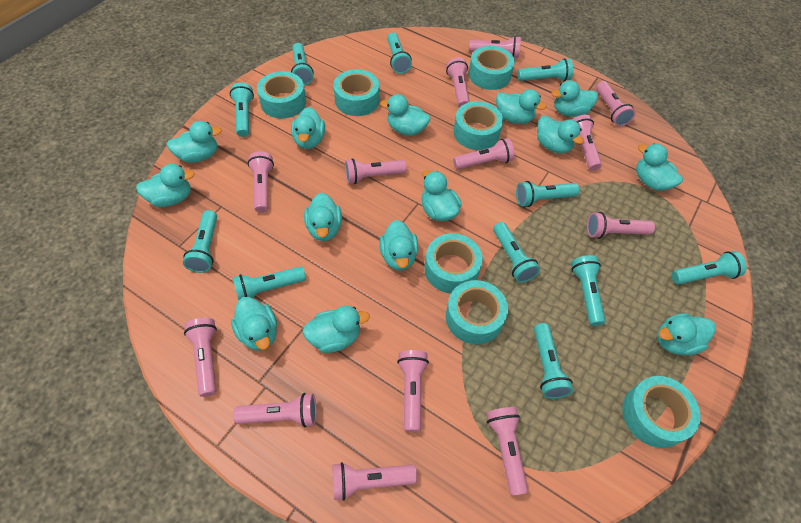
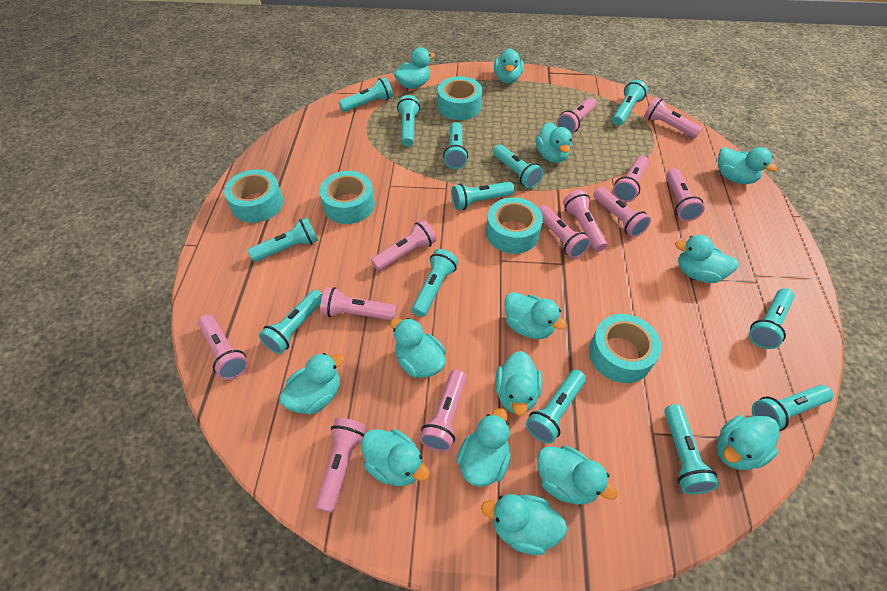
pink flashlight: [184,318,217,397] [233,393,317,427] [248,151,274,213] [333,462,417,501] [345,158,407,184] [397,350,429,432] [446,57,470,107] [453,138,515,169] [469,36,521,58] [486,407,528,496] [572,115,602,171] [587,212,655,239] [596,81,636,126] = 13 -> [198,314,248,380] [315,418,367,513] [320,287,396,320] [371,220,436,271] [419,369,467,452] [539,205,591,259] [557,97,597,134] [563,190,607,252] [593,187,651,237] [613,156,649,202] [644,97,702,138] [666,168,705,221] = 12
turquoise flashlight: [183,210,217,273] [230,82,254,137] [233,266,306,300] [291,43,314,85] [387,32,412,74] [493,222,540,283] [516,181,580,207] [518,58,573,81] [534,323,573,399] [571,255,605,326] [671,251,747,284] = 11 -> [248,217,318,262] [259,290,323,354] [339,77,393,112] [397,95,420,147] [412,249,458,317] [443,122,468,169] [451,182,514,210] [493,145,543,188] [526,370,586,444] [612,80,647,126] [664,404,719,494] [749,288,795,349] [752,385,833,431] = 13
turquoise tape: [257,71,306,118] [333,69,379,116] [424,233,483,293] [446,280,508,344] [453,101,503,150] [468,46,515,90] [622,376,700,448] = 7 -> [224,169,283,223] [319,171,375,224] [438,76,482,120] [486,197,543,254] [589,314,661,383] = 5

